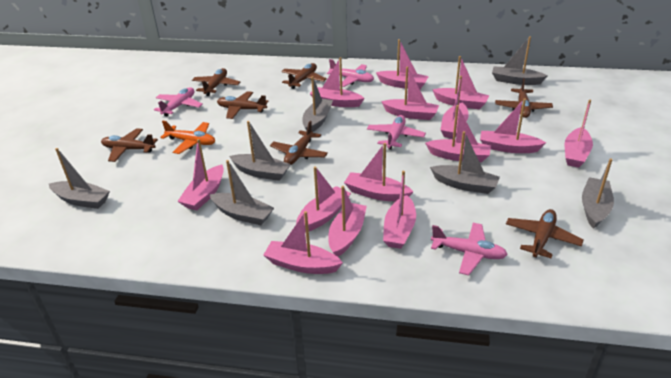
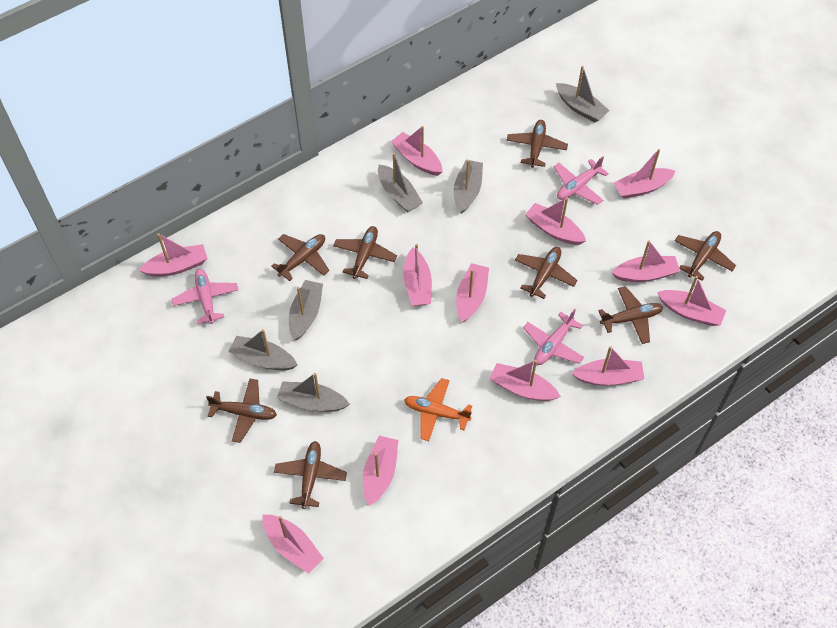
brown plane: [101,128,158,162] [192,68,240,96] [217,91,269,119] [270,121,328,165] [281,63,327,89] [495,78,553,118] [506,209,584,258] = 7 -> [206,379,277,443] [271,234,329,281] [274,441,347,509] [333,226,397,279] [507,120,568,168] [515,247,578,299] [598,286,663,344] [674,231,736,281] = 8
grey boat: [49,148,110,209] [209,160,274,225] [229,121,291,181] [302,76,333,132] [430,131,500,194] [492,36,548,85] [582,158,614,229] = 7 -> [228,329,297,370] [277,373,350,412] [289,280,323,340] [378,153,423,212] [454,160,483,214] [556,66,610,122] = 6
pink boat: [177,139,224,211] [264,211,343,274] [296,166,351,232] [310,57,365,107] [328,186,367,257] [344,143,413,201] [376,39,429,89] [381,67,439,120] [383,171,416,249] [425,105,491,162] [432,56,489,109] [440,76,469,139] [480,98,546,153] [565,100,593,168] = 14 -> [139,233,208,277] [262,515,324,574] [363,436,398,506] [391,126,443,176] [403,244,432,306] [456,263,489,322] [490,360,561,401] [525,198,586,245] [572,346,645,386] [611,240,680,282] [614,149,676,199] [657,276,726,326] = 12
pink plane: [154,87,203,116] [327,59,374,87] [367,115,426,150] [431,223,508,275] = 4 -> [172,269,238,324] [523,309,584,365] [554,157,609,205] = 3

